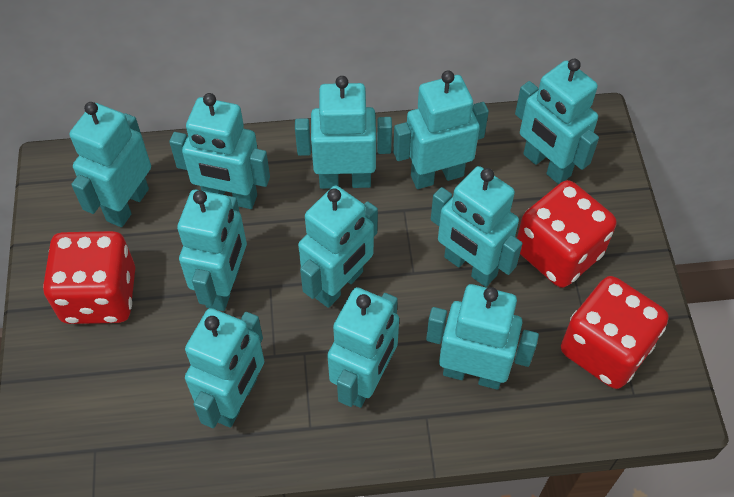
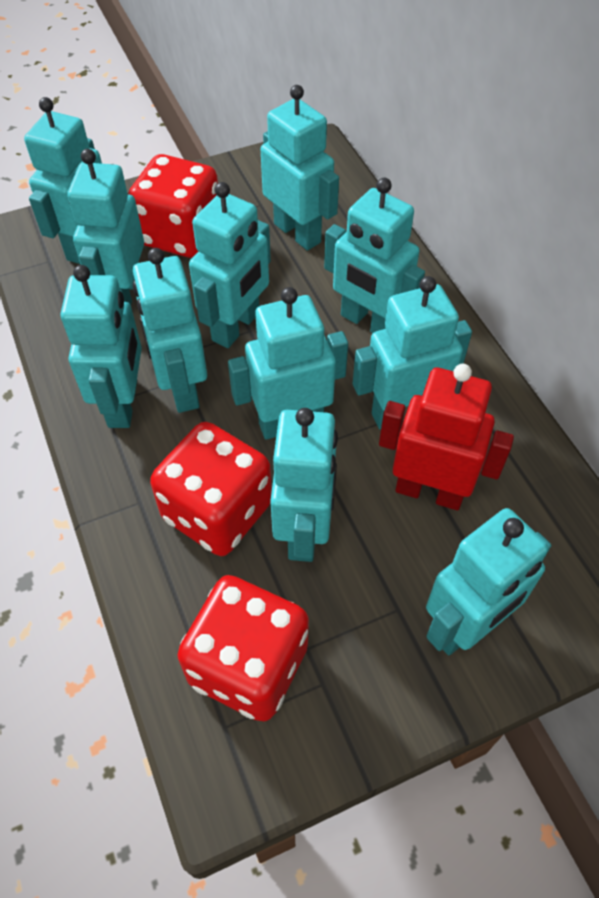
red robot: none = 0 -> [379,364,514,510] = 1

